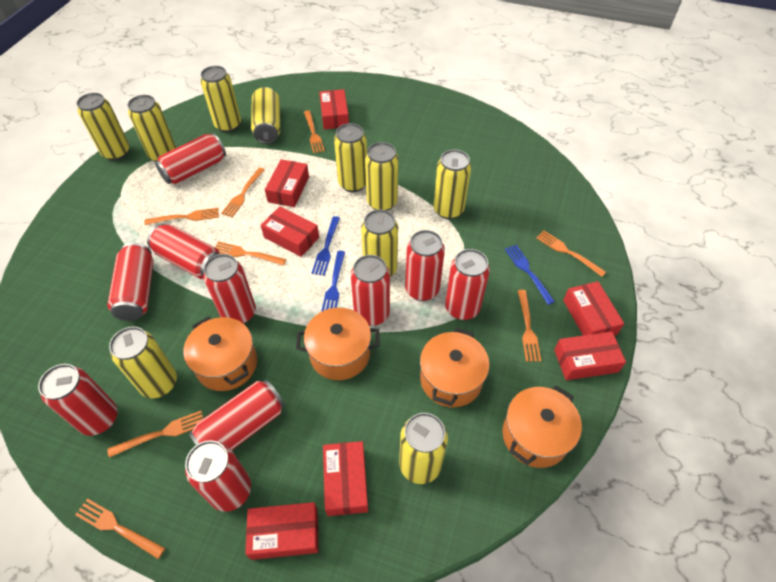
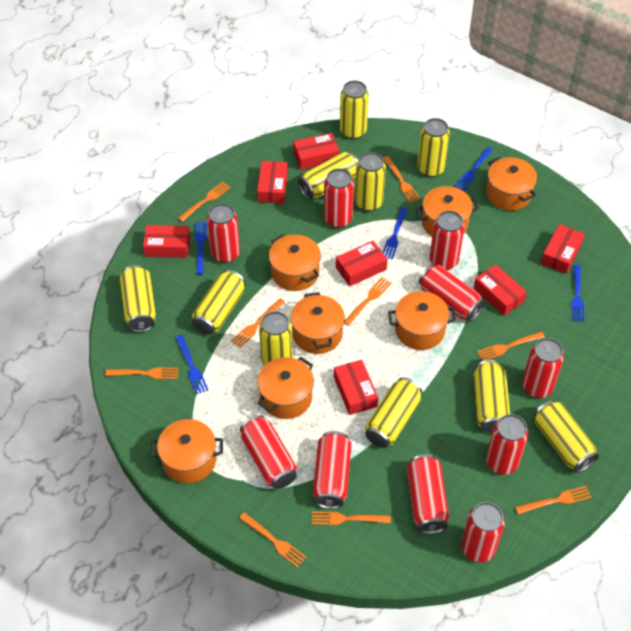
blue fork: [311,216,340,276] [321,251,345,312] [505,245,555,305] = 3 -> [175,335,208,395] [195,222,207,275] [383,208,408,260] [454,147,493,191] [571,265,584,322] = 5
orange fork: [75,498,165,559] [107,411,203,458] [144,208,219,225] [215,241,286,265] [221,168,265,217] [304,110,325,153] [518,290,541,362] [536,231,606,277] = 8 -> [105,368,179,379] [178,182,231,222] [231,299,285,348] [239,512,307,568] [312,511,391,525] [344,277,391,326] [383,156,420,203] [477,331,545,361] [515,486,592,515] = 9
orange pot: [183,316,257,391] [296,308,380,380] [420,328,490,407] [502,385,582,468] = 4 -> [150,419,223,484] [258,357,314,419] [269,234,321,291] [291,292,345,354] [388,291,456,350] [415,186,479,236] [486,157,537,211] = 7

